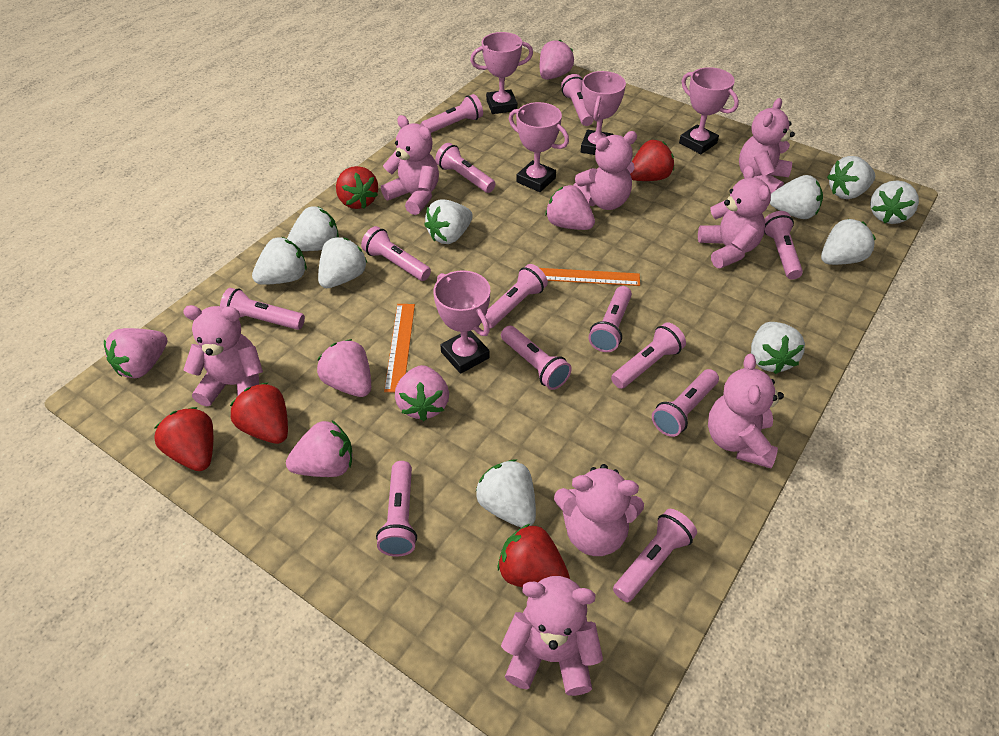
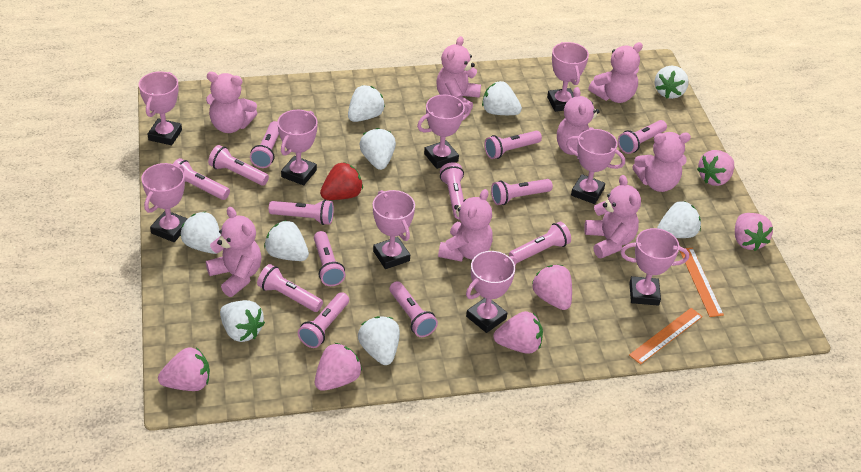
pink trophy: [433,270,490,374] [470,32,533,114] [509,102,569,192] [581,71,626,155] [679,67,739,154] = 5 -> [139,72,182,145] [141,163,188,242] [277,110,318,185] [373,190,415,269] [417,95,471,169] [466,251,517,333] [547,42,589,112] [566,129,625,204] [620,228,689,306] = 9
red strawberry: [154,407,213,471] [230,382,288,444] [336,166,378,209] [498,524,570,587] [630,140,674,181] = 5 -> [320,162,363,200] = 1
white strawberry: [252,237,307,285] [287,206,339,251] [318,237,367,288] [424,200,473,244] [476,459,536,528] [751,322,805,374] [770,175,823,219] [821,219,876,265] [827,156,875,199] [870,180,919,224] = 10 -> [180,211,221,254] [220,300,265,342] [264,220,309,261] [348,85,385,122] [358,316,400,365] [359,128,396,170] [482,81,522,115] [654,66,689,99] [657,201,701,238] = 9

